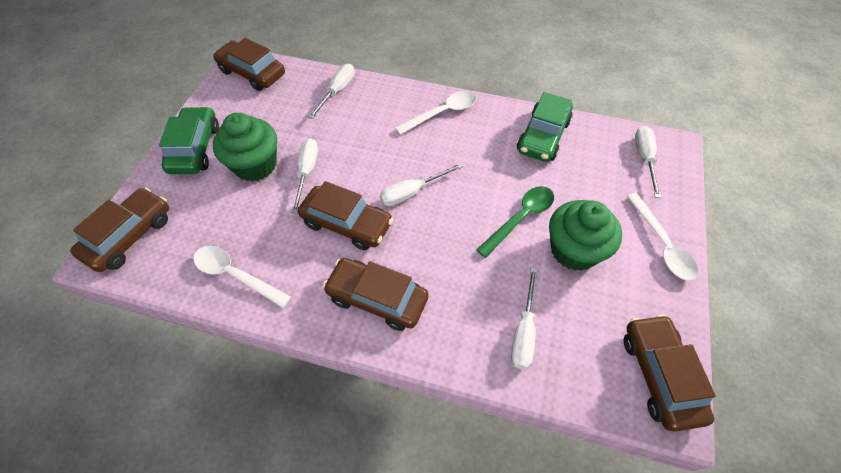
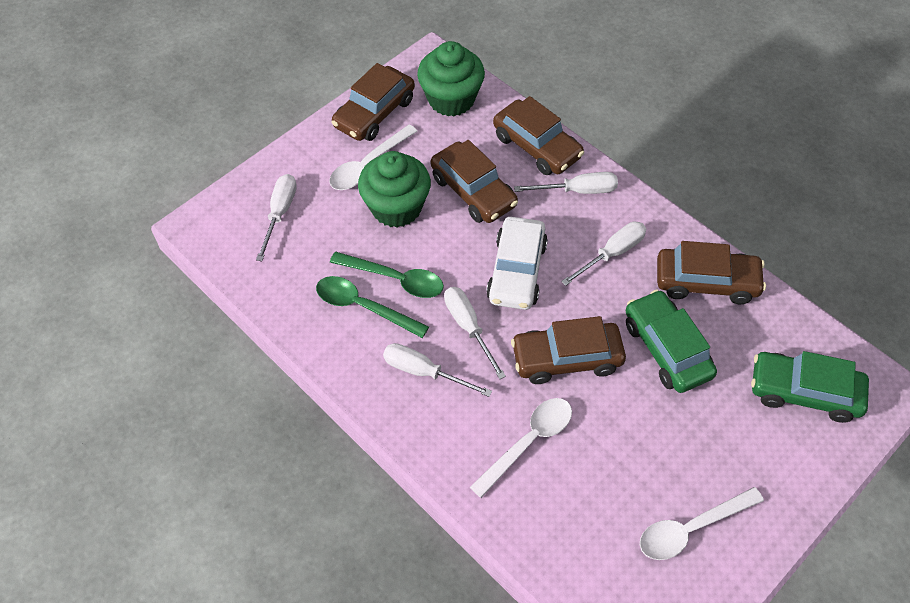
green spoon: [476,186,554,258] = 1 -> [316,276,429,338] [330,252,444,298] = 2
white car: none = 0 -> [486,217,548,310] = 1

